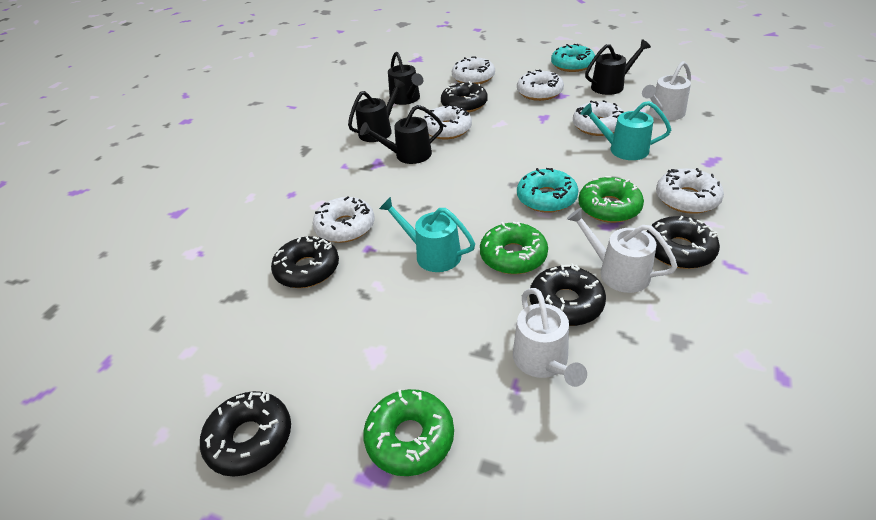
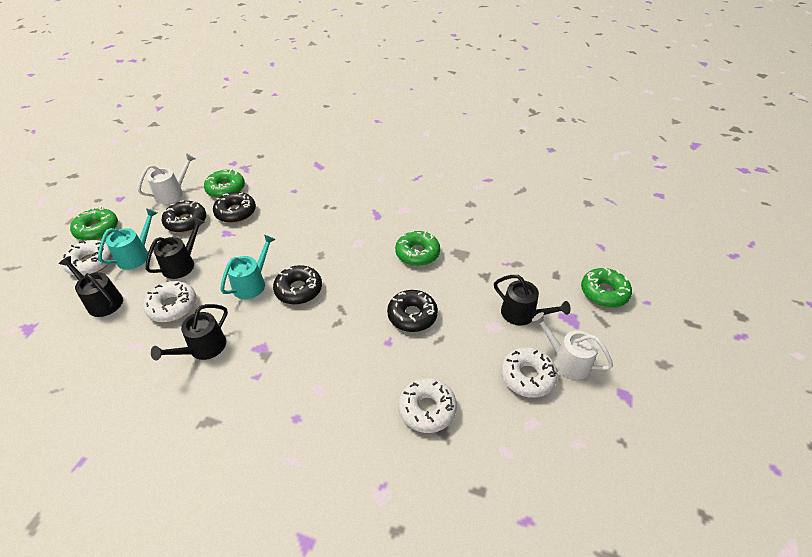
black donut: [200,391,291,477] [271,236,339,288] [441,81,488,112] [529,264,606,326] [647,216,720,269] = 5 -> [162,200,206,233] [213,192,256,223] [273,265,322,305] [387,290,438,332] = 4
green donut: [363,389,454,476] [480,222,548,274] [578,176,644,223] = 3 -> [70,207,118,241] [204,169,245,198] [395,231,440,266] [581,267,632,308] = 4
turquoise donut: [517,168,578,213] [551,44,595,72] = 2 -> none = 0
white donut: [312,196,375,243] [423,105,472,139] [452,56,495,85] [517,69,564,101] [573,100,624,136] [656,168,724,214] = 6 -> [62,240,112,276] [143,281,196,322] [398,378,457,433] [501,347,558,398] = 4
white watering can: [513,288,587,387] [567,208,678,293] [642,61,691,120] = 3 -> [138,153,195,204] [532,312,613,380] = 2

